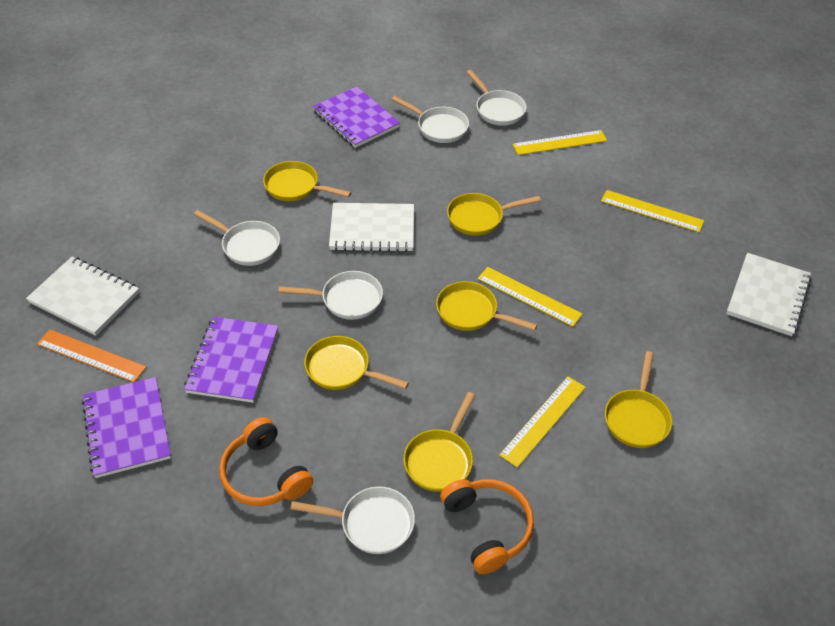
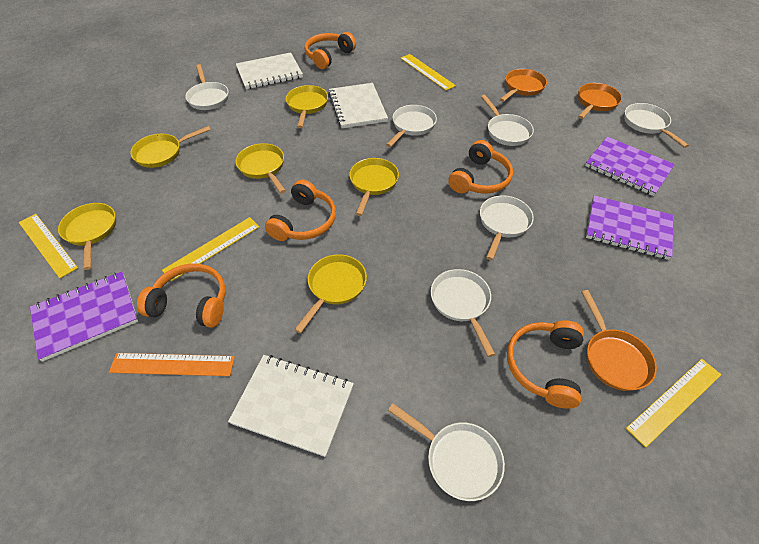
orange headphones: [219,417,313,506] [440,479,534,574] = 2 -> [137,263,225,328] [265,179,336,241] [304,32,356,69] [448,140,513,194] [507,320,584,409] = 5
orange pan: none = 0 -> [499,69,547,102] [578,83,622,119] [581,290,657,391] = 3
white pan: [194,210,280,266] [278,271,383,320] [290,486,415,554] [391,96,469,143] [466,70,526,126] = 5 -> [185,64,229,110] [386,105,437,147] [388,403,505,501] [431,269,495,357] [480,196,534,260] [481,95,534,146] [624,103,689,148] = 7

